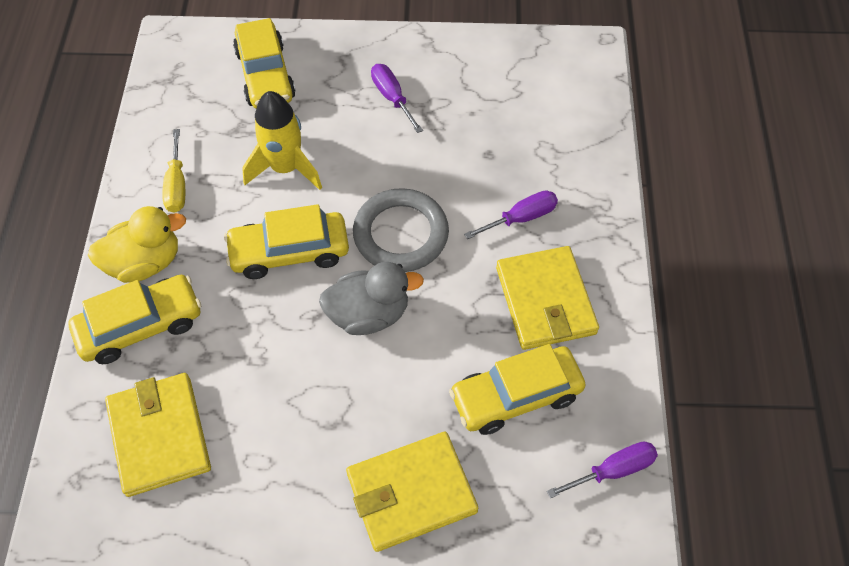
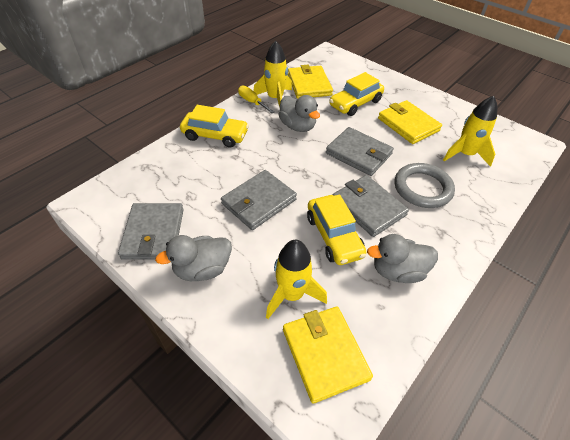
grey duck: [319,262,424,335] = 1 -> [155,235,232,281] [278,95,320,132] [367,234,438,283] = 3
grey wallet: none = 0 -> [118,203,184,260] [221,170,297,230] [326,127,394,176] [333,175,409,237] = 4
purple screwdriver: [371,64,423,133] [464,190,558,239] [547,442,658,498] = 3 -> none = 0
yellow car: [69,275,201,364] [224,204,349,279] [233,18,296,108] [449,344,586,435] = 4 -> [180,105,249,147] [307,195,367,265] [329,72,384,116] = 3
yellow duck: [88,206,186,283] = 1 -> none = 0
yellow rocket: [242,91,322,190] = 1 -> [254,41,292,108] [266,240,327,319] [443,96,497,167] = 3

